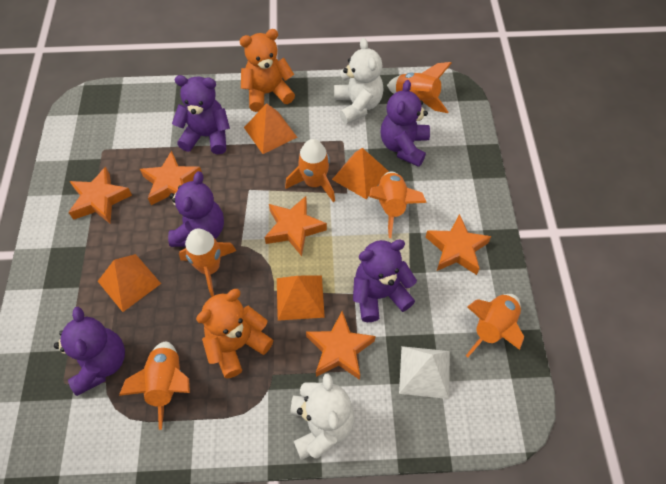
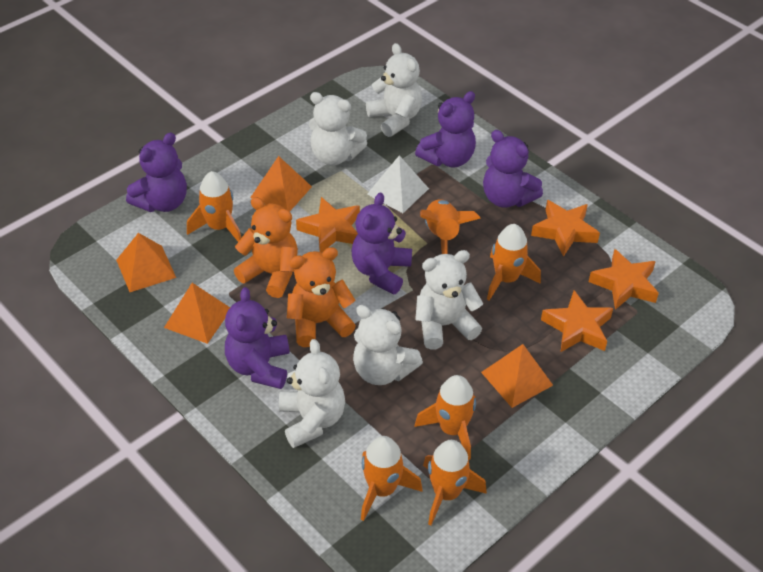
orange star: [68,167,132,223] [140,151,202,205] [265,196,327,256] [306,311,376,380] [426,214,492,275] = 5 -> [296,197,360,252] [531,200,600,257] [541,290,613,352] [589,249,659,310] = 4
white teddy bear: [290,374,354,460] [334,38,383,124] = 2 -> [279,339,345,448] [309,92,367,165] [353,305,423,385] [366,43,422,137] [415,250,484,350] = 5

